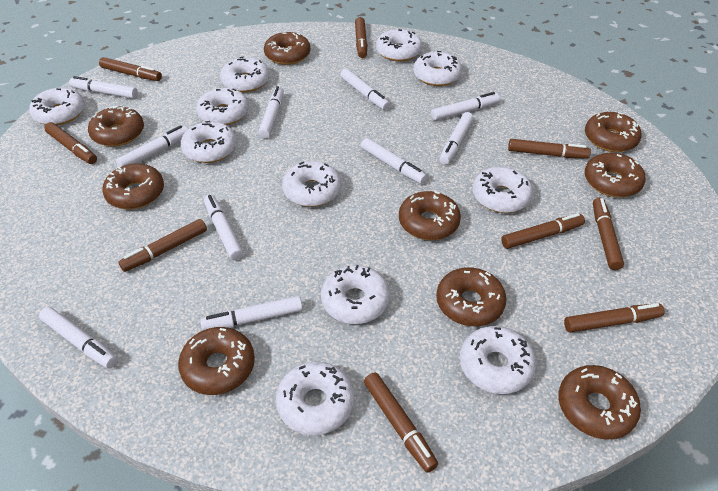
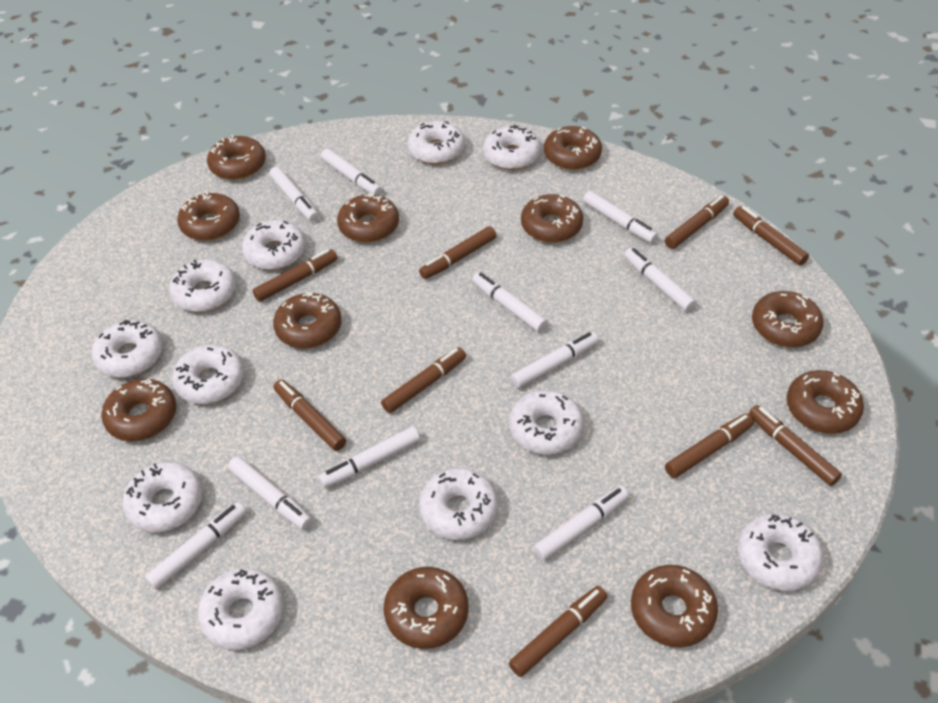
brown donut: [88,106,144,147] [102,164,164,209] [178,327,255,395] [264,32,310,65] [399,191,461,240] [436,267,507,326] [558,365,641,440] [584,153,645,197] [585,112,642,152] = 9 -> [101,379,176,441] [177,192,240,241] [207,135,266,180] [273,292,341,348] [337,193,399,243] [384,567,469,649] [521,194,583,243] [544,126,602,170] [631,565,718,647] [752,291,824,347] [787,370,864,434] = 11

